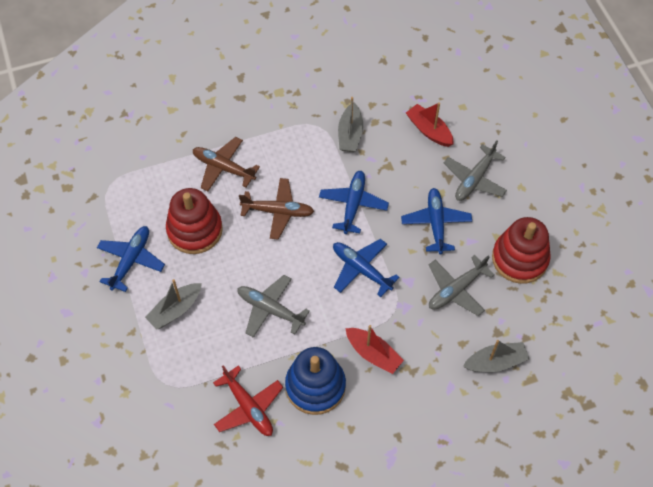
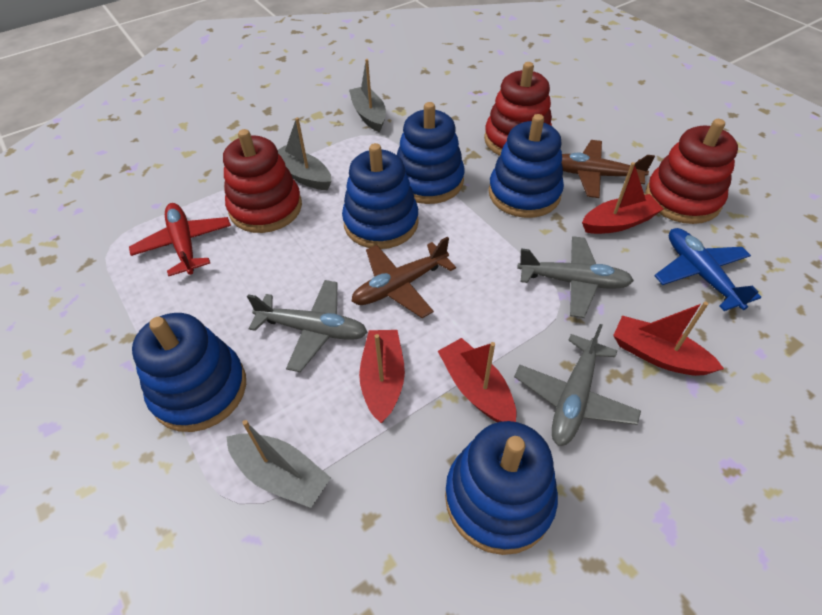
blue plane: [97,226,165,292] [319,171,389,234] [333,239,400,297] [401,188,472,254] = 4 -> [654,228,761,311] = 1
blue stacking toy: [285,347,346,415] = 1 -> [132,313,246,432] [342,143,419,249] [397,102,465,204] [445,421,558,555] [489,114,564,218] = 5
red boat: [345,325,404,374] [406,102,454,147] = 2 -> [359,330,405,423] [438,338,516,422] [582,162,663,234] [613,302,724,376] = 4
red stacking toy: [166,188,223,254] [492,217,550,284] = 2 -> [223,129,302,233] [484,62,552,156] [645,119,738,224] = 3

